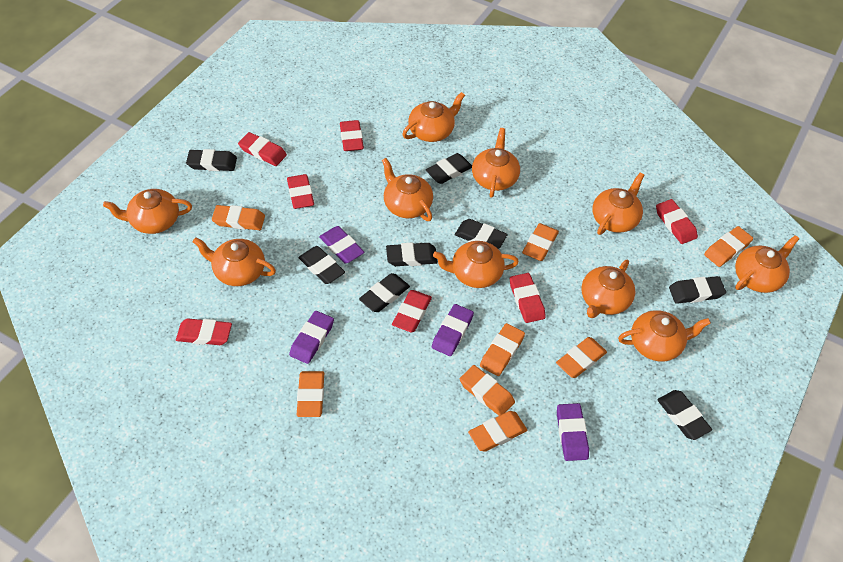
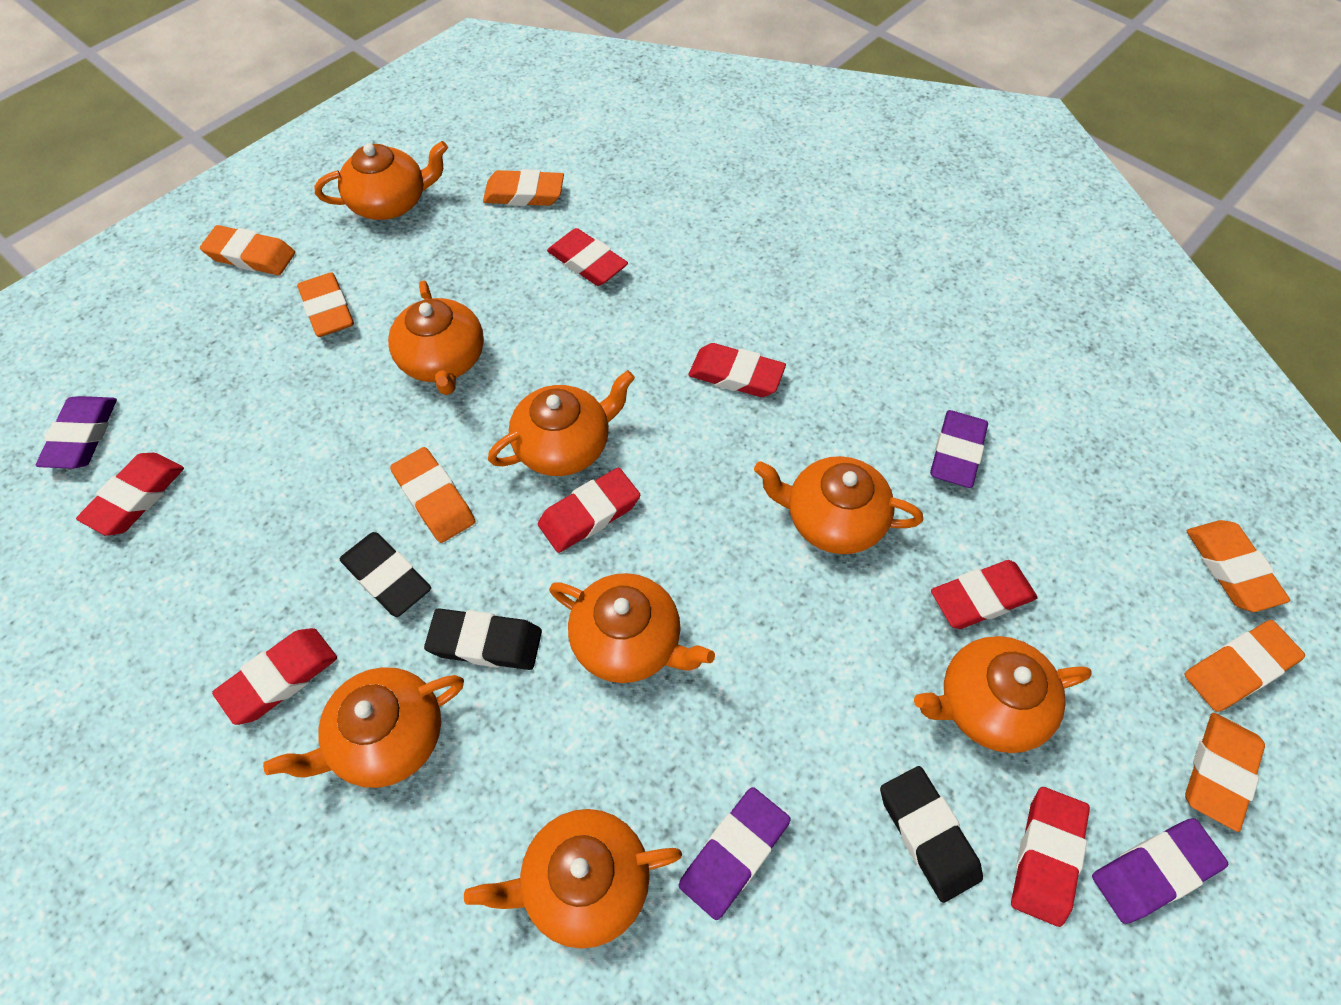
black eraser: [186,149,237,171] [298,246,345,284] [359,273,410,312] [386,242,438,266] [426,153,472,184] [455,219,508,249] [657,390,712,440] [669,276,726,304] = 8 -> [340,532,431,617] [424,608,542,670] [880,766,983,903] = 3
orange eraser: [212,205,265,230] [297,371,324,417] [460,365,515,416] [468,411,527,452] [480,323,525,376] [522,223,559,261] [556,337,607,378] [704,226,753,267] = 8 -> [200,225,295,275] [297,272,354,337] [390,447,475,543] [483,169,564,206] [1185,620,1305,712] [1185,713,1265,832] [1187,520,1290,612] = 7
orange teapot: [103,189,192,234] [193,237,276,286] [382,158,433,221] [402,92,465,142] [433,241,519,288] [472,128,520,198] [581,260,635,318] [592,172,644,235] [618,310,711,362] [735,235,799,293] = 10 -> [263,667,464,788] [315,141,448,220] [388,280,484,395] [464,809,682,949] [488,370,635,476] [549,573,715,683] [754,456,923,554] [914,636,1092,753] = 8

